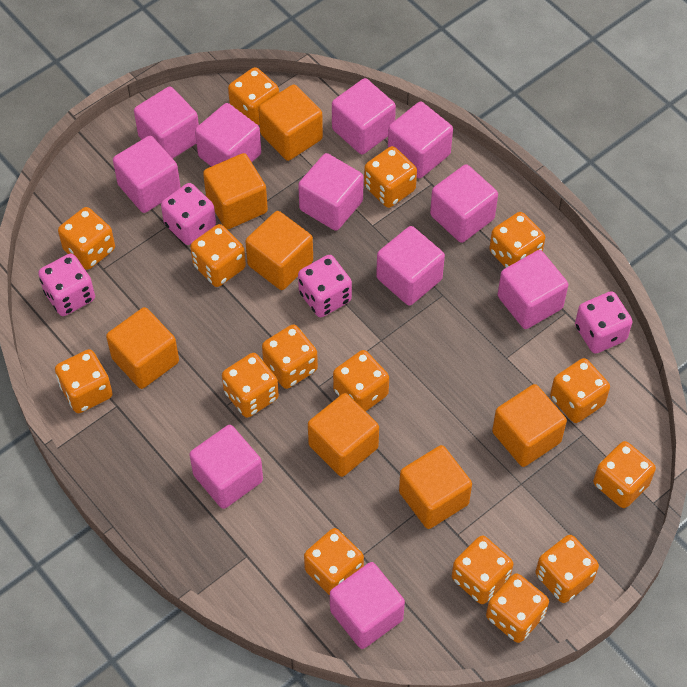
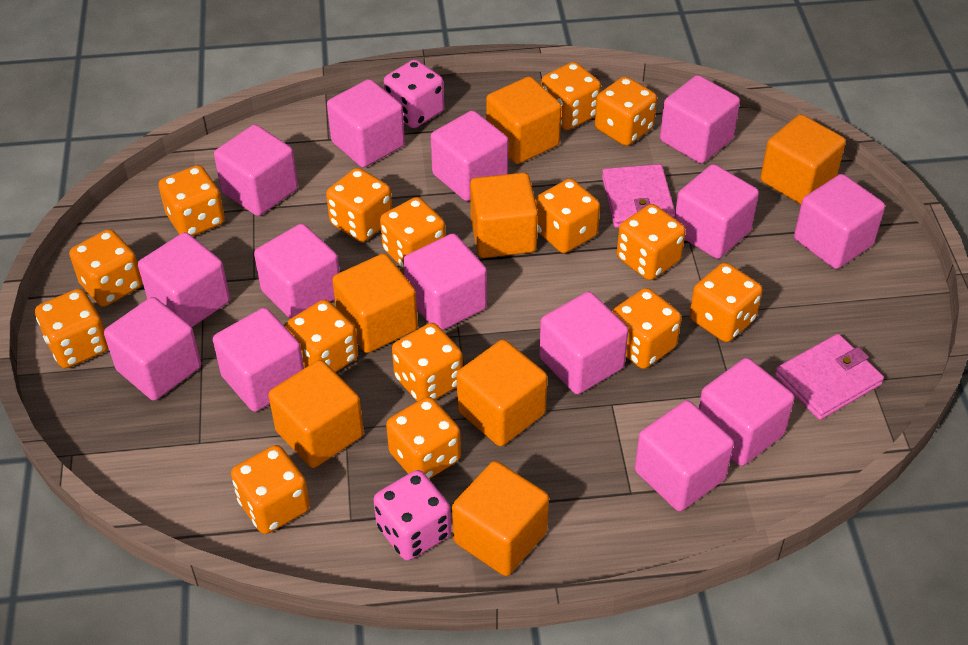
pink cube: [113,136,181,213] [134,86,199,159] [189,425,263,509] [195,103,261,167] [298,153,364,231] [330,562,405,649] [332,78,396,155] [376,226,445,306] [388,102,453,178] [430,164,498,243] [498,250,568,329] = 11 -> [104,297,201,401] [138,232,230,327] [213,308,304,412] [214,125,298,216] [254,224,340,319] [327,79,405,168] [403,234,487,330] [431,110,508,201] [539,292,629,394] [635,400,734,511] [660,75,740,164] [675,164,759,259] [699,358,794,466] [794,174,885,269] = 14
pink dice: [38,253,95,316] [161,183,216,245] [298,255,352,317] [575,291,633,353] = 4 -> [373,470,451,561] [384,60,444,128] = 2
pink wallet: none = 0 -> [602,164,675,228] [775,334,884,420] = 2

